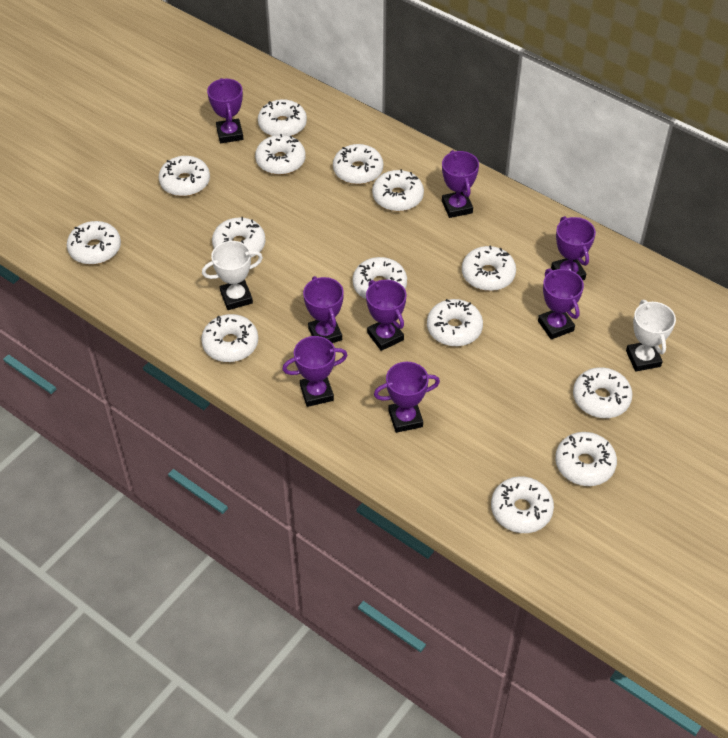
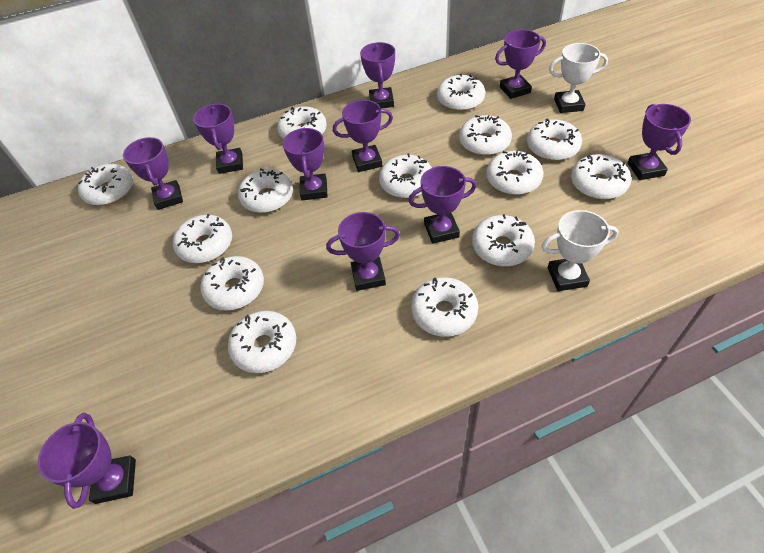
purple trophy: [207,78,243,143] [282,336,348,407] [303,276,344,343] [366,280,406,351] [374,362,440,433] [442,150,479,218] [538,269,584,340] [551,216,596,280] = 8 -> [38,412,136,509] [123,137,183,210] [193,104,243,174] [283,128,328,200] [326,212,400,291] [333,100,393,172] [360,42,395,109] [408,166,477,244] [495,29,546,99] [628,104,691,180] = 10

